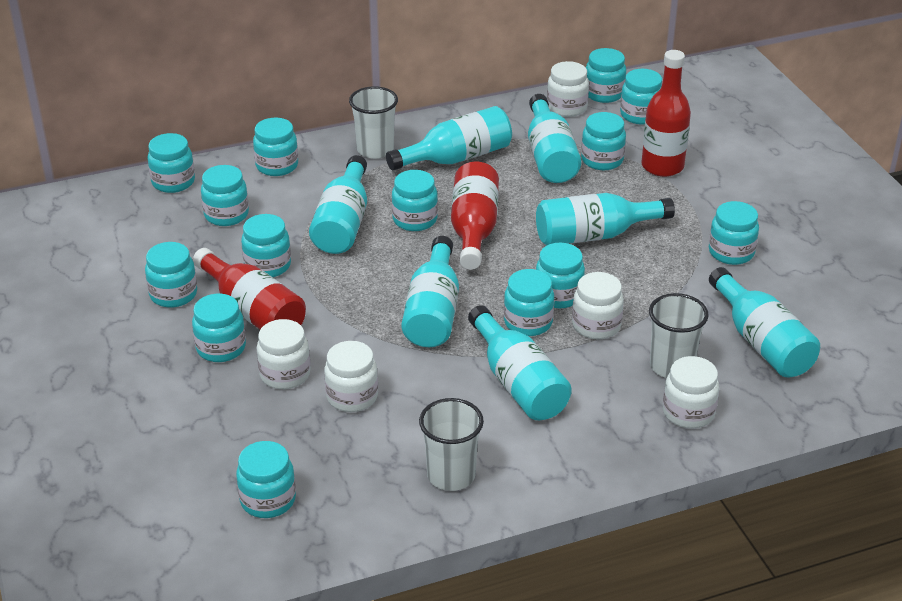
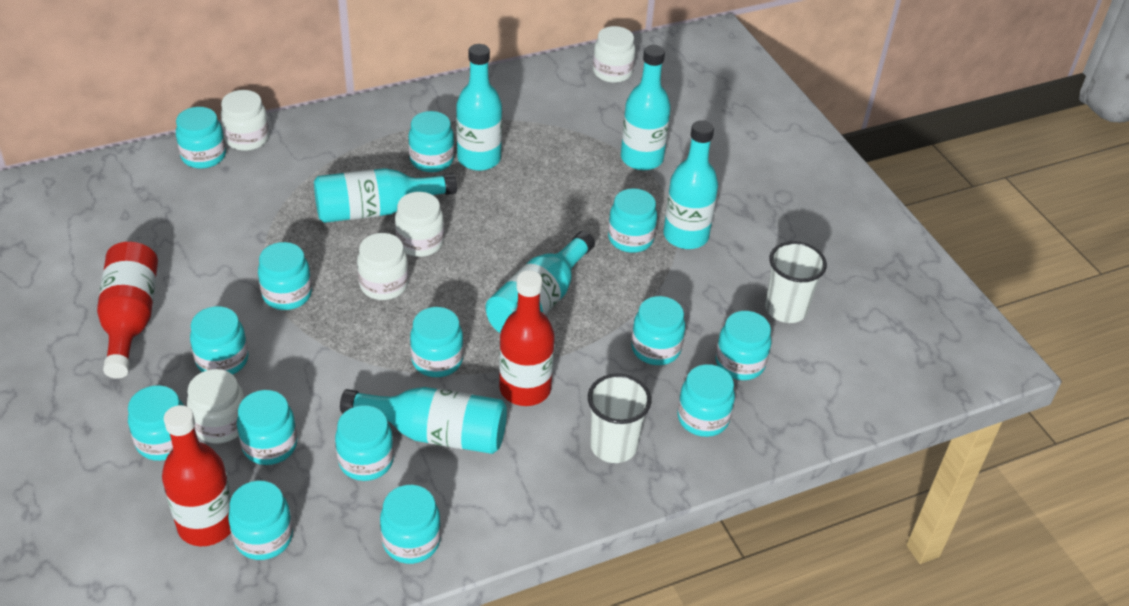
turquoise bottle: [309,155,367,254] [386,106,512,171] [401,236,459,347] [468,305,572,420] [528,94,581,183] [536,193,675,246] [709,267,820,378] = 7 -> [314,168,457,223] [340,387,507,454] [456,44,502,171] [485,231,595,333] [621,45,671,170] [663,120,718,249] = 6
white cup: [349,86,398,159] [419,398,484,491] [649,293,709,378] = 3 -> [588,374,651,463] [765,241,827,323] = 2

